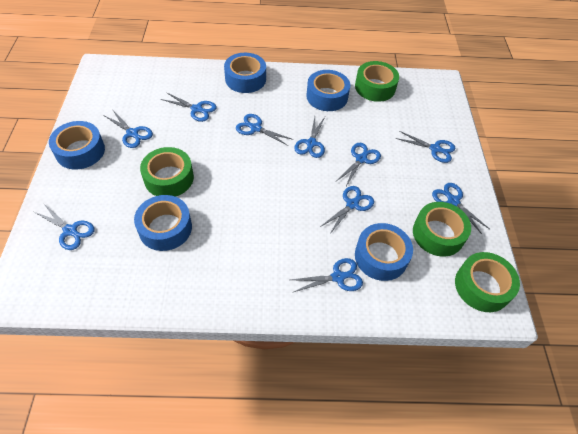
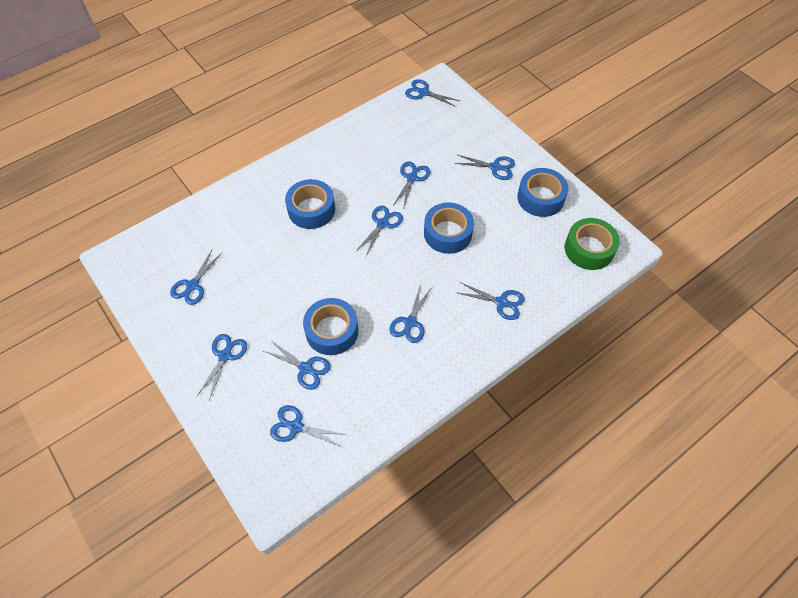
blue tape: [49,121,105,169] [134,195,192,251] [224,53,266,93] [306,70,350,111] [355,223,413,281] = 5 -> [285,179,335,229] [303,298,358,355] [424,202,474,254] [517,168,568,217] = 4
green tape: [140,147,194,197] [355,61,399,102] [413,202,471,257] [455,252,520,312] = 4 -> [565,218,620,270] = 1

